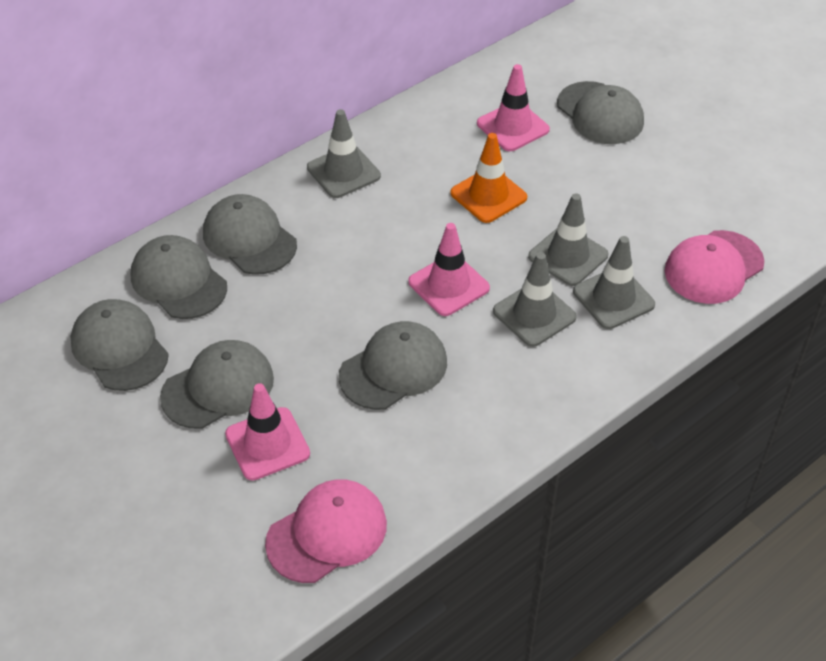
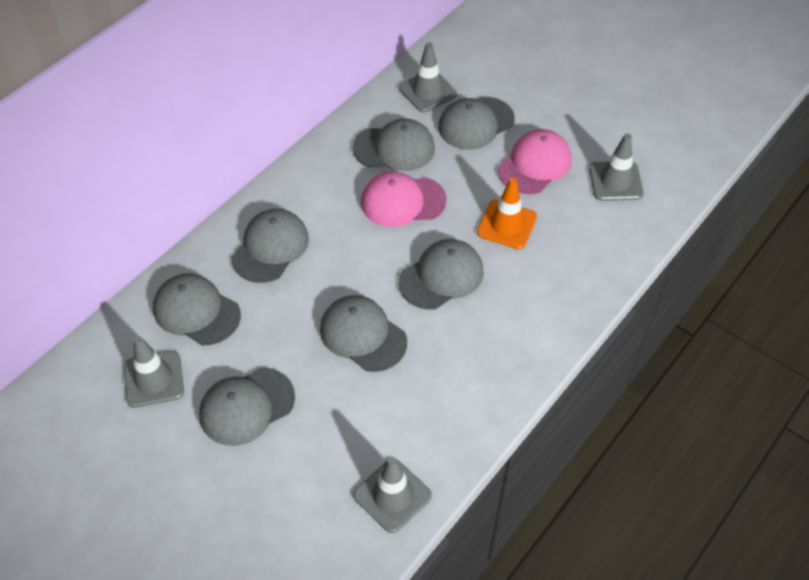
grey cap: [70,299,169,391] [131,235,227,319] [160,340,274,429] [203,194,297,275] [339,321,447,410] [557,81,644,144] = 6 -> [153,273,241,345] [199,368,295,446] [232,209,309,283] [320,295,407,372] [352,118,435,171] [399,239,484,310] [438,97,515,150] = 7
pink traffic cone: [225,383,310,481] [408,223,490,316] [477,64,550,151] = 3 -> none = 0

